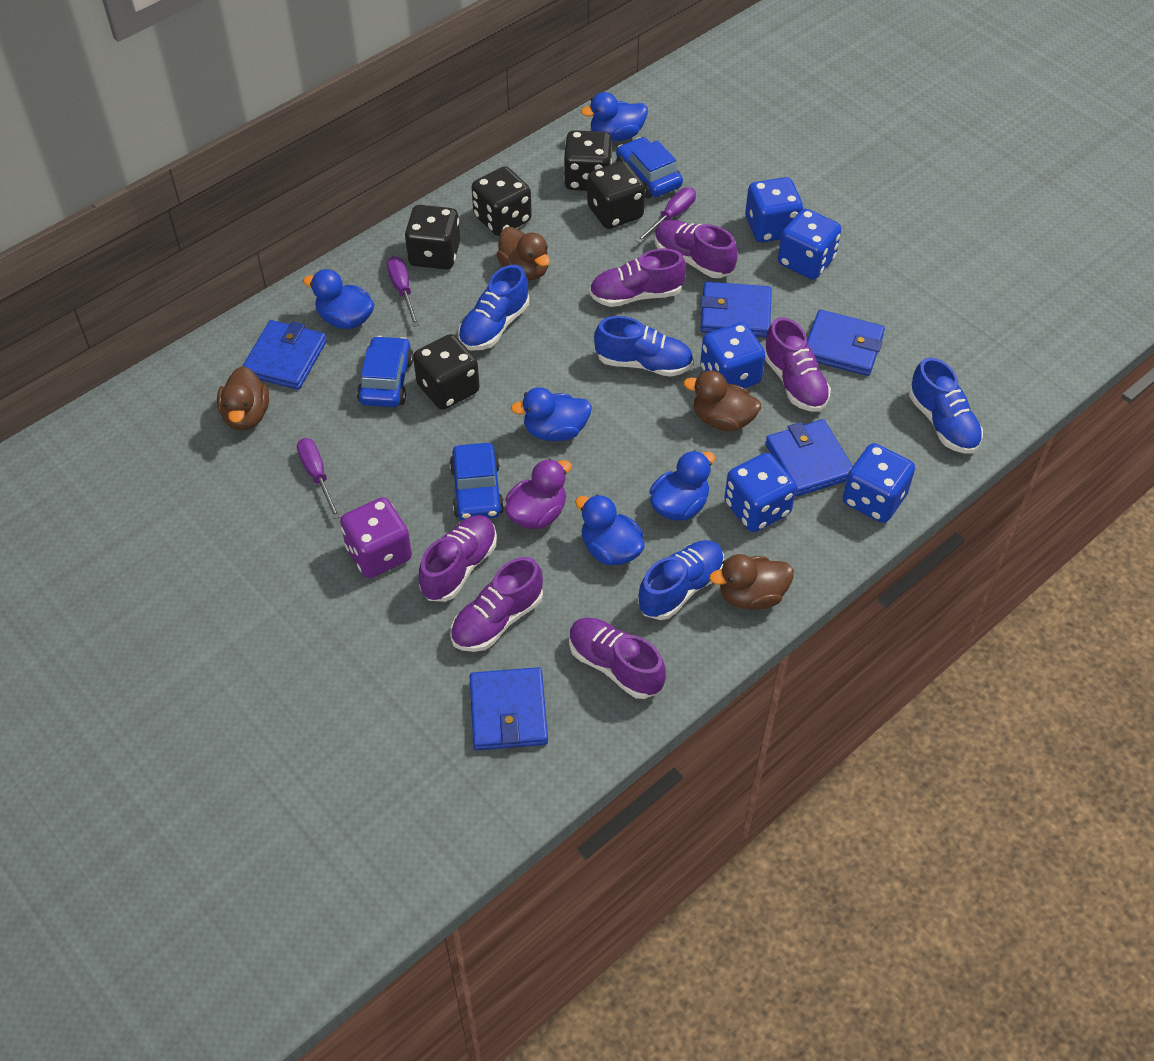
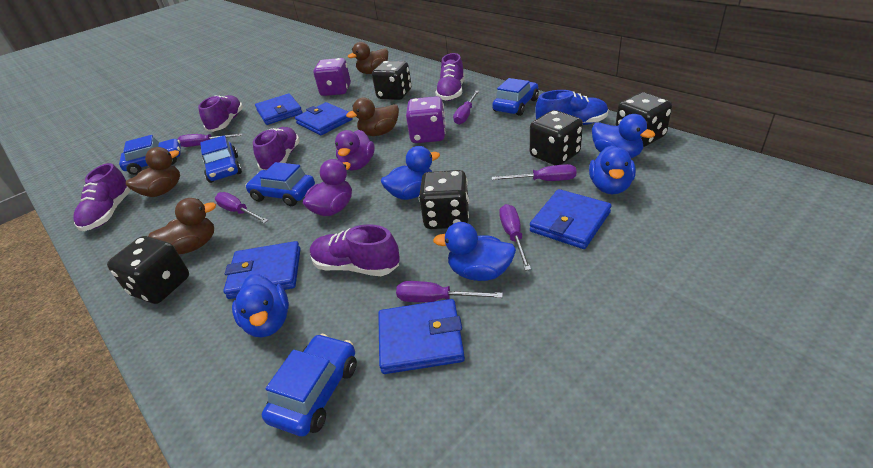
blue car: [357,336,414,407] [449,443,504,520] [616,137,683,198] = 3 -> [119,135,181,175] [200,135,242,183] [245,162,315,206] [262,334,357,437] [492,78,539,116] = 5
blue dice: [700,322,766,389] [724,453,796,532] [745,177,803,242] [778,209,841,279] [842,443,915,523] = 5 -> none = 0
blue shoe: [458,265,529,351] [594,316,693,377] [638,540,724,620] [909,357,983,454] = 4 -> [535,90,608,125] = 1
purple dice: [340,497,412,578] = 1 -> [314,58,351,96] [406,96,446,143] = 2
purple duck: [505,459,571,529] = 1 -> [303,159,352,216] [335,130,375,171] = 2
purple screwdriver: [297,438,340,519] [387,256,419,327] [636,187,696,243] = 3 -> [178,134,242,147] [215,192,268,223] [396,281,503,302] [453,91,479,125] [492,164,577,181] [499,204,531,271] = 6
purple shoe: [419,515,497,602] [450,557,543,652] [569,618,666,699] [589,248,686,307] [655,220,738,278] [764,317,831,412] = 6 -> [73,163,131,231] [198,95,243,132] [253,127,300,170] [310,224,400,276] [435,53,465,101] = 5

